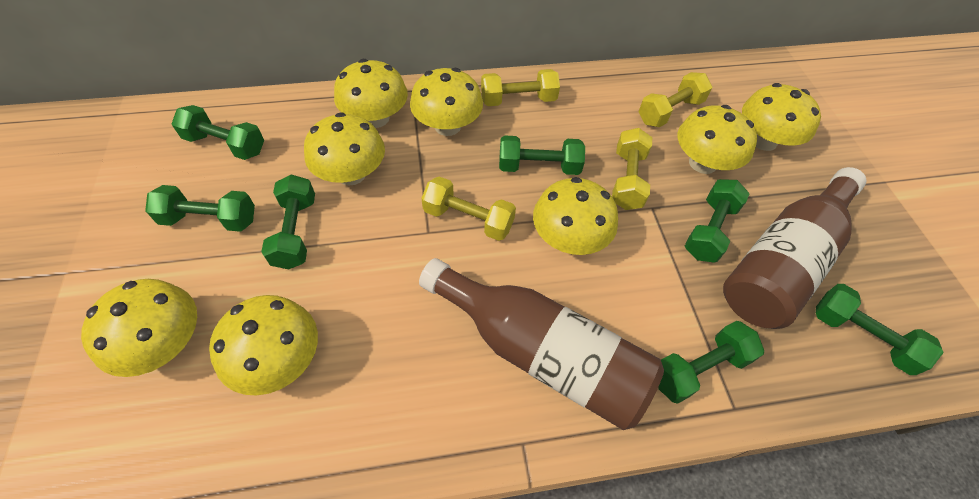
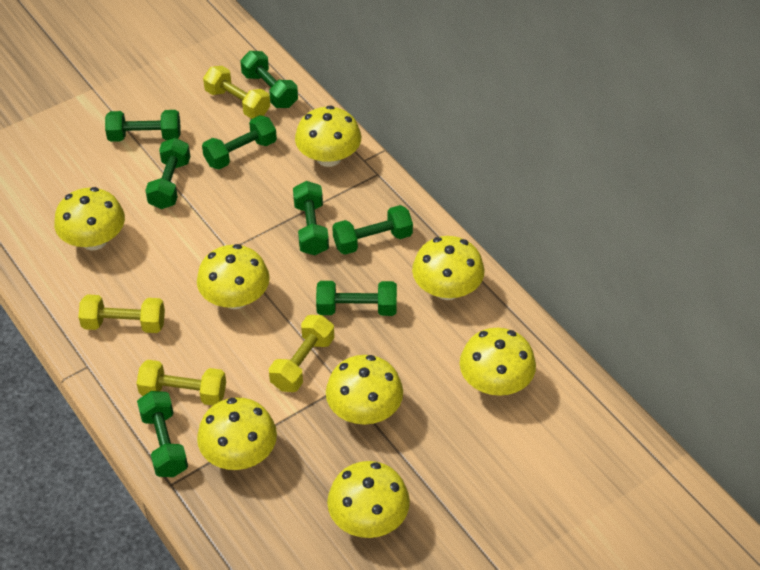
brown bottle: [419,258,664,430] [723,167,866,329] = 2 -> none = 0
green dumbbell: [145,185,255,232] [172,105,264,160] [261,174,315,269] [499,135,585,175] [658,321,764,404] [685,179,750,263] [816,284,944,375] = 7 -> [105,110,180,142] [137,391,188,477] [145,138,190,209] [202,115,277,169] [240,51,298,108] [293,181,329,255] [316,281,397,316] [332,205,413,255] = 8

